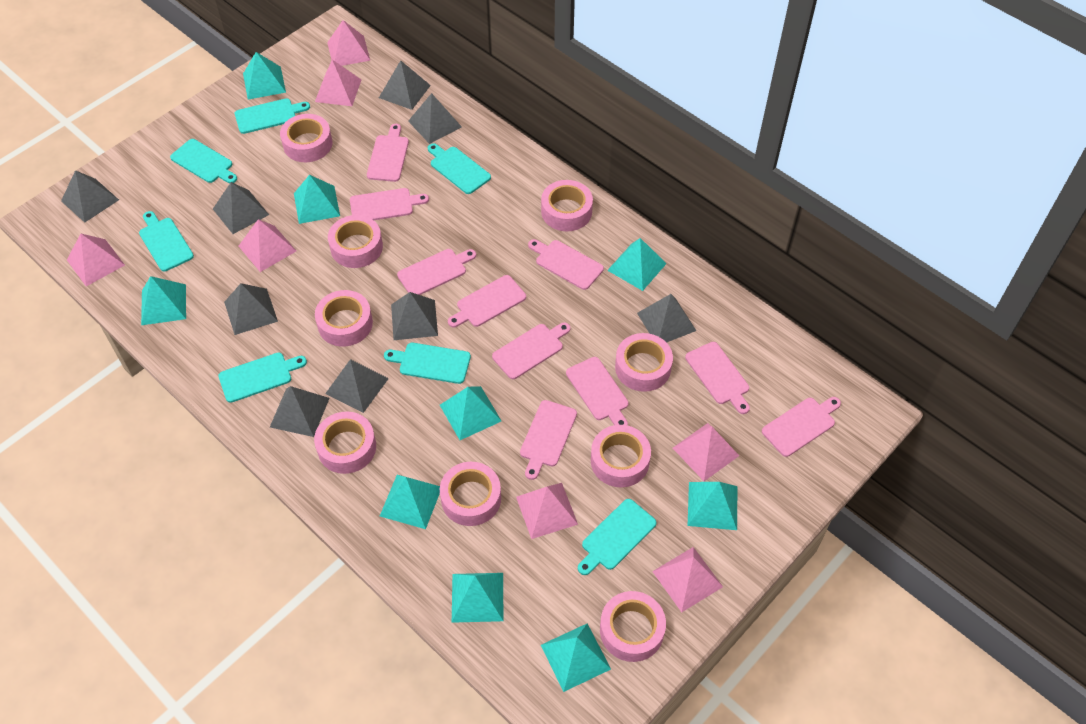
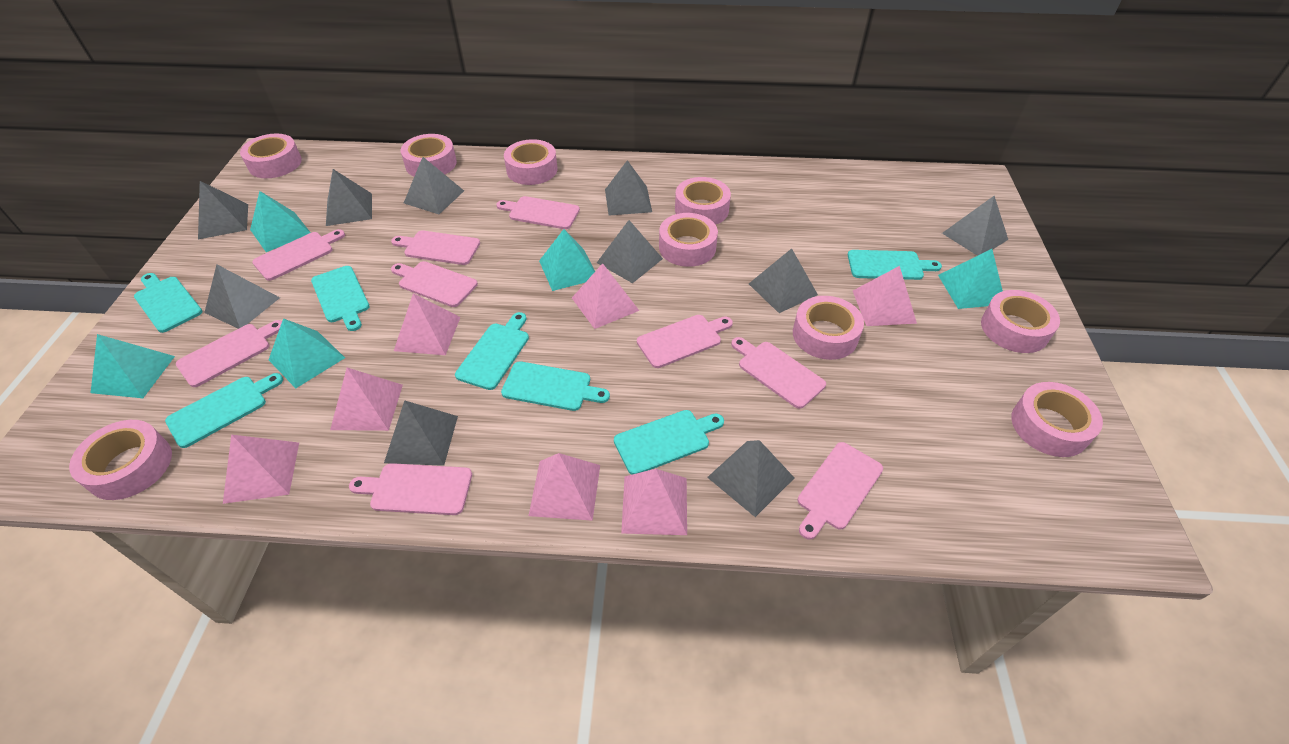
grey pyramid: [61,170,119,223] [213,182,269,234] [224,283,278,335] [270,386,329,437] [325,359,389,413] [379,60,431,110] [391,292,438,340] [408,93,462,144] [637,294,696,343] = 9 -> [198,181,248,239] [204,265,280,329] [326,169,372,226] [384,400,458,466] [404,157,464,214] [597,220,663,283] [605,160,652,216] [707,440,794,517] [749,248,818,313] [942,196,1008,256] = 10
pink cutting board: [350,188,429,220] [367,124,409,182] [397,249,476,295] [448,275,526,327] [492,322,570,379] [520,400,577,480] [528,239,604,290] [566,357,629,426] [685,342,750,414] [762,397,841,457] = 10 -> [176,320,282,387] [252,229,345,281] [349,463,472,515] [391,230,480,265] [391,261,478,307] [496,196,580,229] [637,315,733,368] [731,337,826,409] [798,442,883,540] = 9
turquoise pyramid: [141,276,186,325] [243,52,286,99] [294,175,340,224] [380,475,440,529] [440,386,501,440] [452,573,503,623] [541,624,611,692] [607,238,667,291] [688,482,737,530] = 9 -> [91,334,175,398] [250,191,311,252] [269,318,345,388] [539,229,595,291] [938,249,1003,309] = 5

